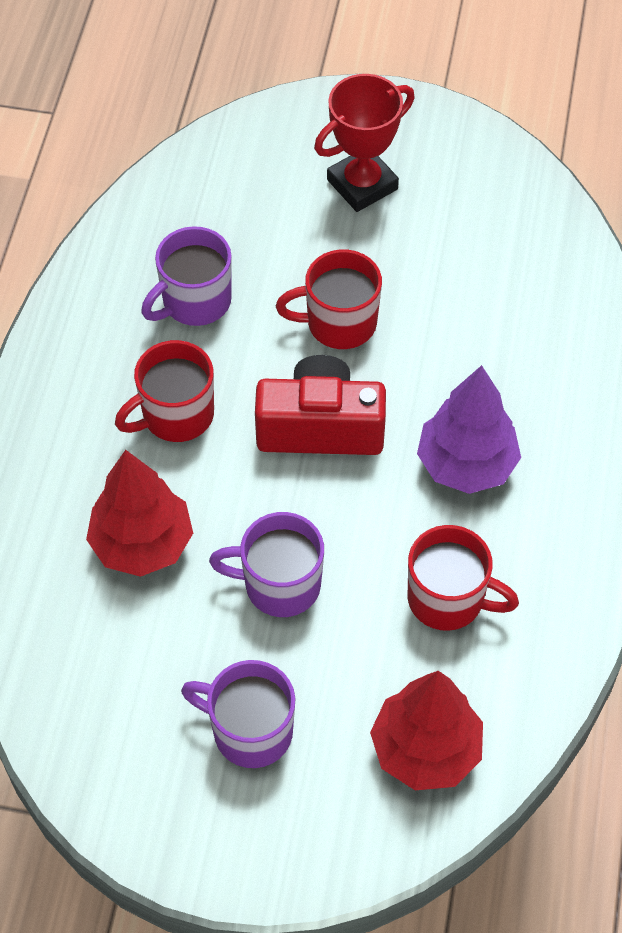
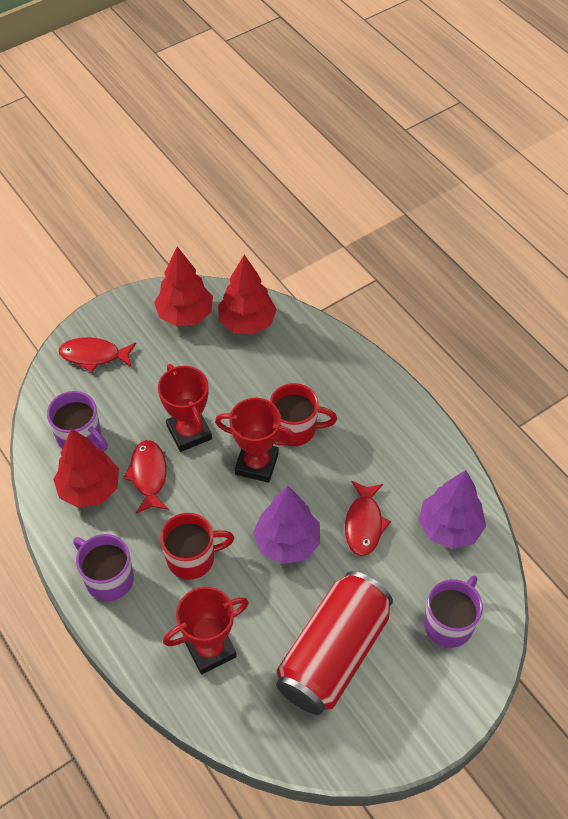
purple tree: [417,365,521,494] = 1 -> [253,486,320,564] [419,470,486,549] = 2
red camera: [255,355,386,455] = 1 -> none = 0
red can: none = 0 -> [276,571,393,715] = 1
red fish: none = 0 -> [59,337,136,372] [123,440,168,514] [345,481,391,556] = 3
red mug: [115,340,214,442] [276,250,382,349] [408,525,519,631] = 3 -> [160,513,234,580] [270,383,337,446] = 2
red tree: [86,450,193,577] [370,671,483,790] = 2 -> [53,428,119,508] [154,247,213,326] [218,255,277,334] = 3
red trophy: [314,74,415,212] = 1 -> [158,364,212,452] [163,587,249,675] [215,398,297,483] = 3

